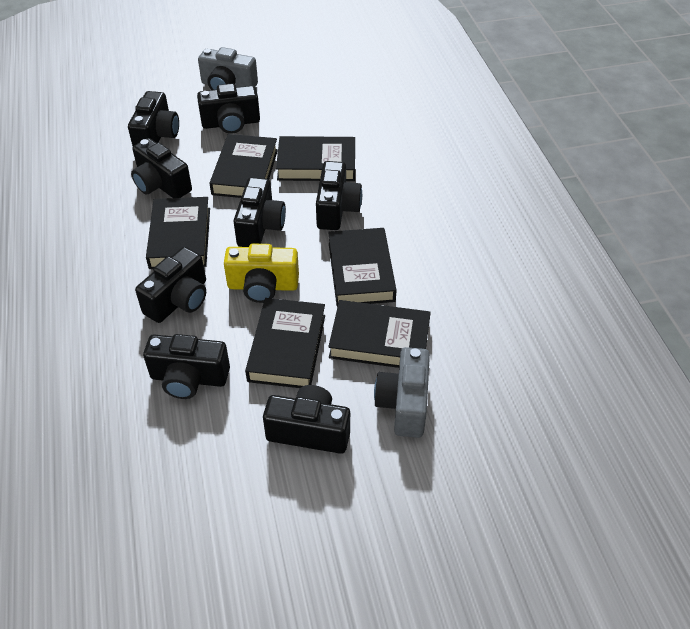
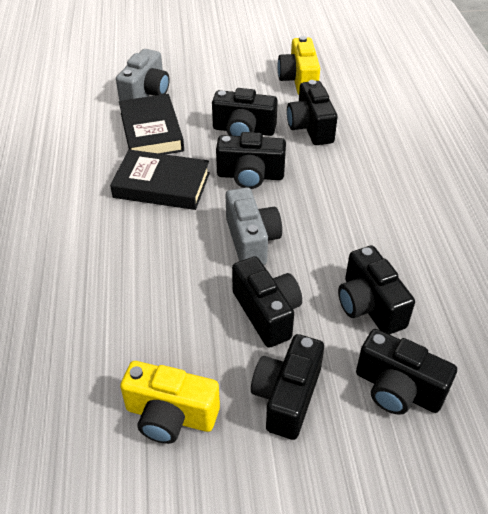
black book: [146,197,210,269] [209,134,278,198] [245,298,325,388] [276,136,355,181] [328,228,397,306] [328,300,431,368] = 6 -> [110,150,210,210] [119,94,184,154] = 2
black camera: [128,91,179,146] [131,138,192,198] [135,247,206,323] [143,334,230,399] [197,83,260,134] [234,177,286,247] [263,385,350,454] [316,161,362,230] = 8 -> [212,88,278,136] [216,132,286,189] [232,256,302,348] [251,334,324,440] [287,80,337,145] [338,246,415,335] [356,329,457,415] = 7
yellow camera: [224,244,299,303] = 1 -> [120,361,220,444] [277,36,320,95] = 2

